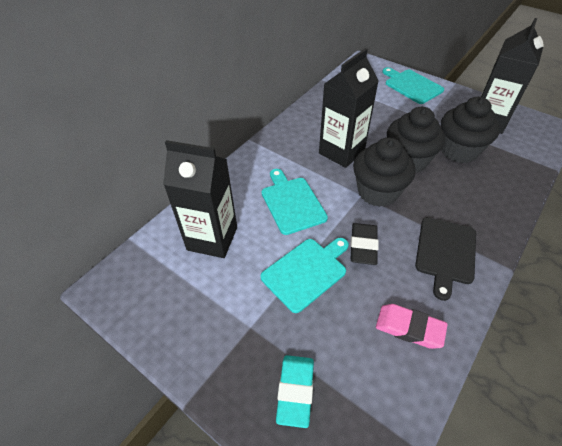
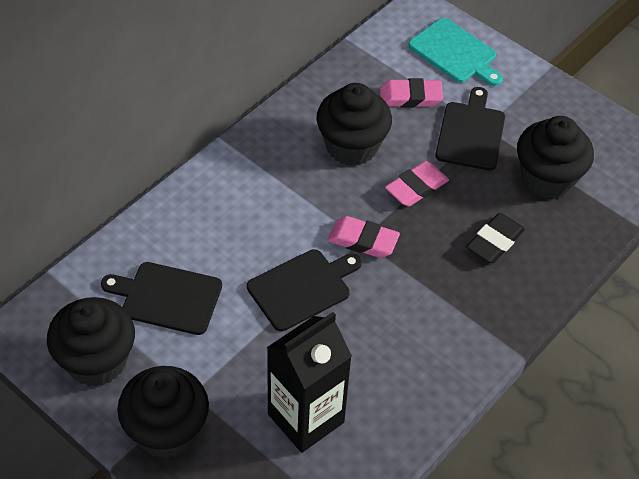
black carton: [163,140,237,258] [319,48,379,168] [481,18,544,134] = 3 -> [267,312,352,453] = 1
black cupcake: [353,137,416,207] [387,107,445,173] [441,97,500,163] = 3 -> [47,297,135,387] [117,366,209,459] [316,83,392,166] [517,116,594,199] = 4
black cutting board: [415,217,476,301] = 1 -> [101,262,222,335] [247,249,362,332] [435,87,505,171] = 3
pink eraser: [376,304,448,349] = 1 -> [328,216,400,258] [380,78,443,108] [385,161,449,207] = 3
turquoise cutting board: [260,238,349,313] [262,169,328,235] [382,67,444,104] = 3 -> [408,18,503,86] = 1
turquoise eraser: [276,355,314,428] = 1 -> none = 0

